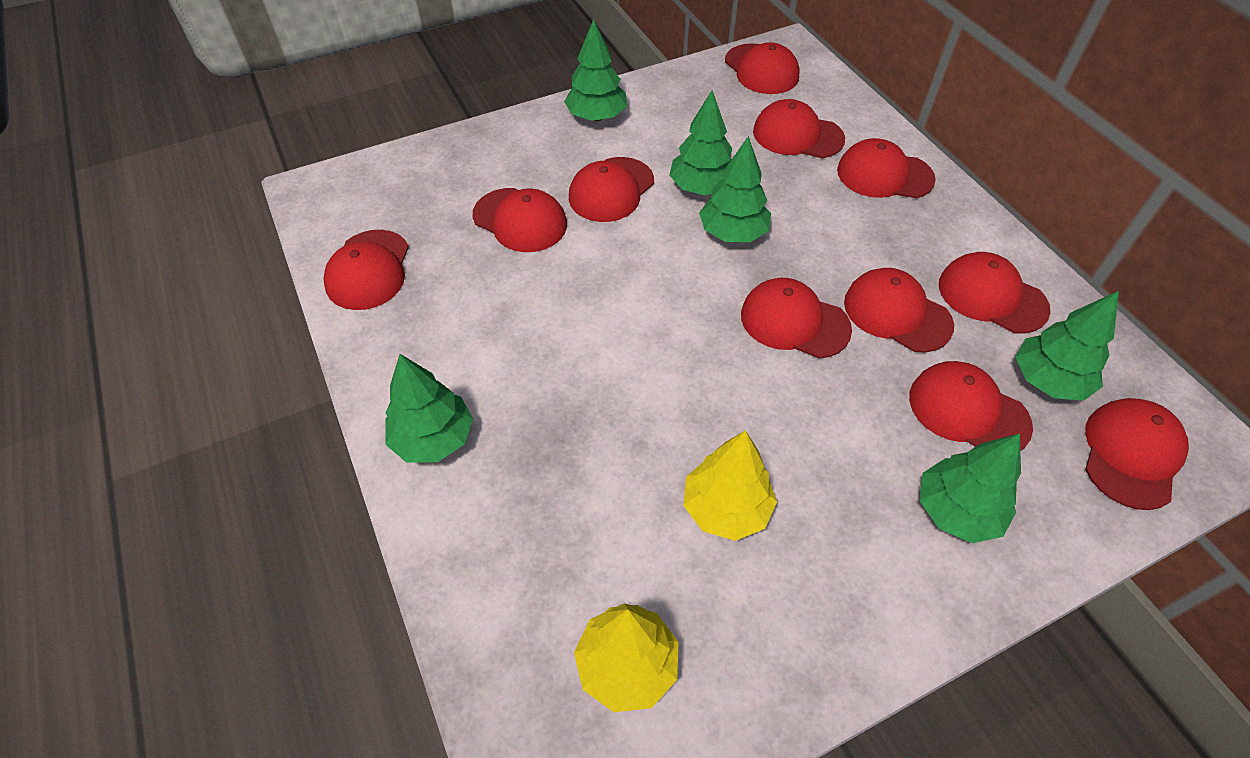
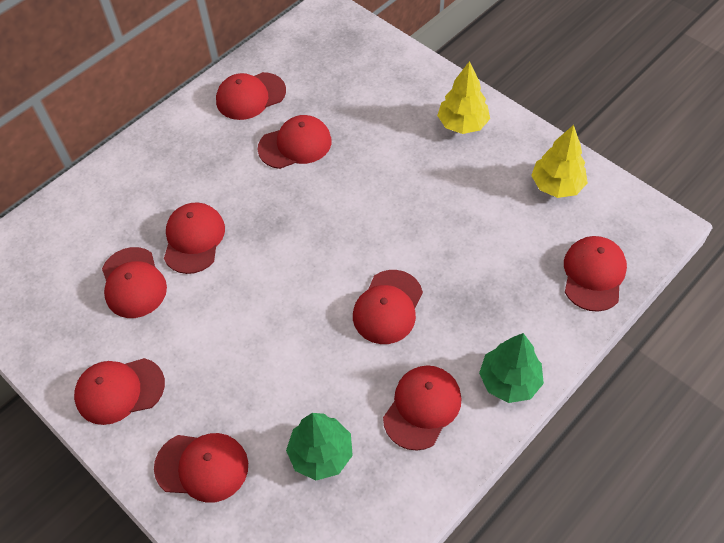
green tree: [385,354,473,462] [564,19,627,121] [669,90,732,195] [699,136,771,242] [919,433,1021,543] [1016,291,1119,401] = 6 -> [286,413,353,480] [479,333,544,403] = 2
red cap: [323,230,409,310] [472,188,567,252] [569,157,654,222] [725,42,799,94] [741,278,852,359] [753,99,845,158] [837,138,936,198] [844,268,954,353] [909,361,1033,451] [939,252,1051,334] [1085,398,1189,510] = 11 -> [74,358,165,425] [102,247,167,318] [154,433,248,503] [164,202,225,274] [216,72,286,120] [258,115,332,169] [353,270,423,344] [383,365,462,451] [564,236,627,312] = 9

